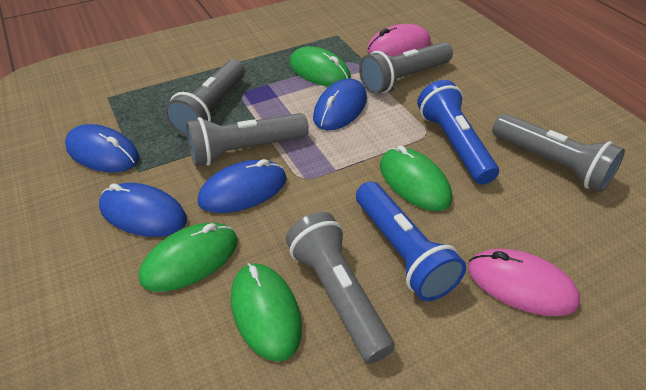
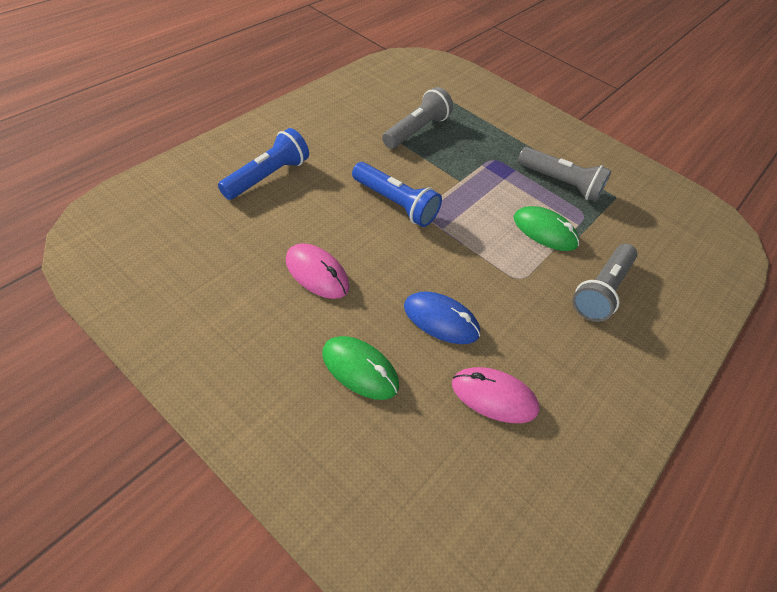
blue mouse: [65,124,139,172] [99,183,187,237] [198,159,287,213] [313,79,367,130] = 4 -> [404,292,480,344] = 1
green mouse: [139,223,238,291] [231,263,302,362] [289,46,351,87] [380,145,452,211] = 4 -> [322,336,399,400] [514,206,579,251] = 2
grey flashlight: [165,60,245,137] [186,113,309,166] [286,212,395,364] [359,42,453,94] [492,114,625,192] = 5 -> [382,87,453,149] [518,147,612,202] [573,244,638,322] = 3

